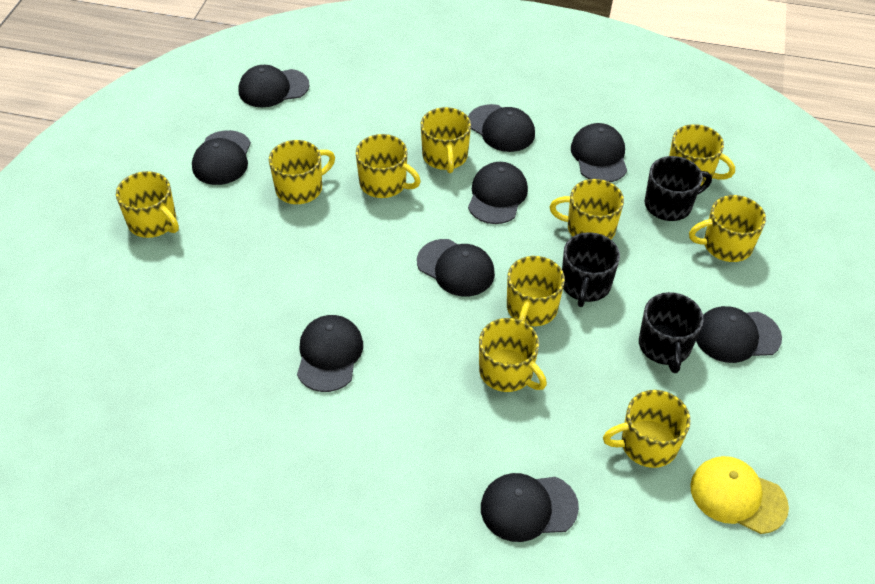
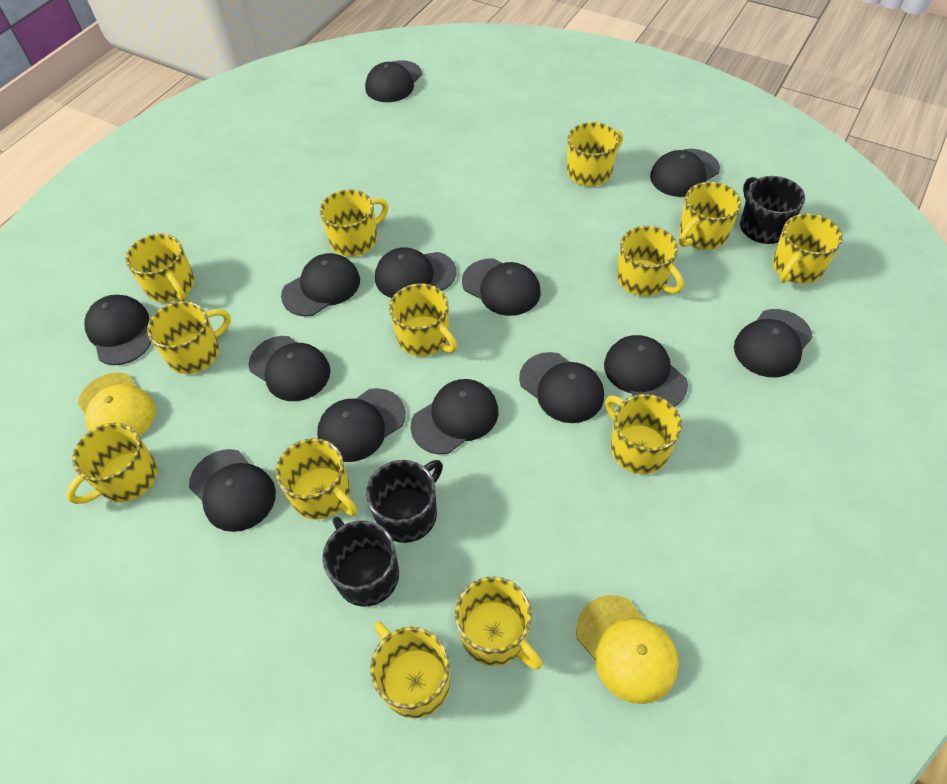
black cap: [192,130,251,185] [239,65,309,107] [297,315,363,392] [417,239,495,296] [468,104,535,152] [468,162,528,224] [481,473,579,542] [571,123,627,182] [696,306,782,363] = 9 -> [84,295,152,365] [189,449,276,532] [249,336,330,401] [281,253,360,316] [317,388,406,462] [365,60,422,102] [375,247,456,298] [411,379,498,454] [462,259,541,316] [519,352,604,423] [604,335,688,407] [650,149,720,197] [734,309,813,377] = 13
yellow cap: [690,456,789,534] = 1 -> [77,373,156,437] [576,595,679,704] = 2
yellow mug: [116,171,179,238] [269,140,335,204] [356,134,421,198] [421,107,471,173] [479,318,547,392] [507,256,565,326] [550,179,624,239] [603,390,691,468] [669,124,735,185] [689,195,766,262] = 10 -> [66,423,157,504] [126,234,195,303] [147,301,231,374] [276,438,357,520] [320,189,388,257] [370,622,450,718] [389,283,457,356] [455,577,543,670] [567,122,623,186] [605,394,682,474] [617,226,684,296] [679,182,741,250] [773,213,843,284] = 13

